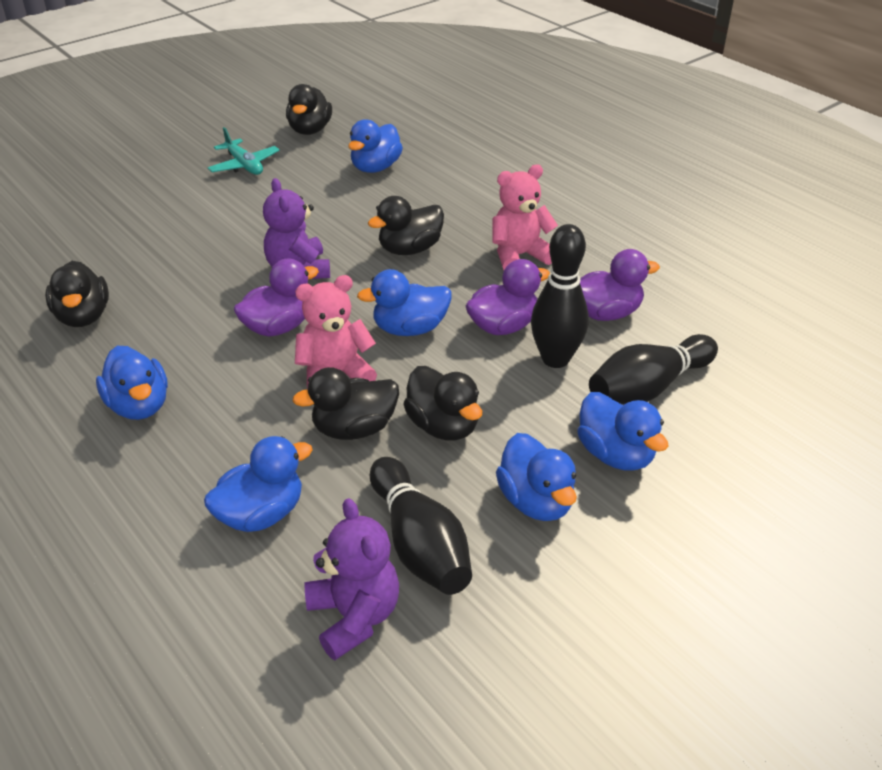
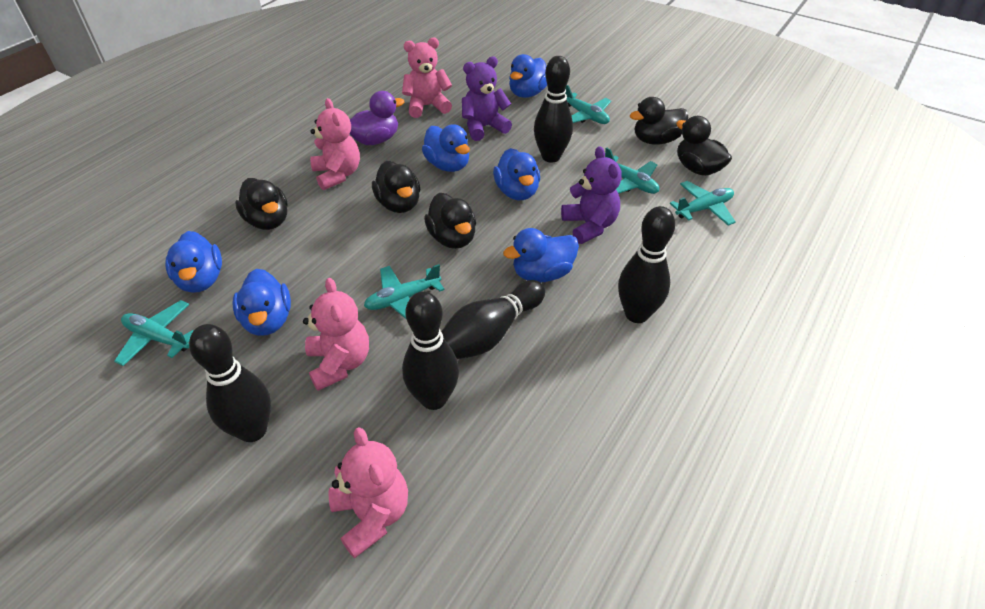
black bowling pin: [370,457,472,595] [531,224,589,368] [589,334,718,404] = 3 -> [189,324,271,442] [402,291,459,410] [441,280,545,359] [534,56,573,163] [618,206,675,323] = 5
pink teddy bear: [295,275,377,389] [493,164,558,270] = 2 -> [303,278,369,391] [310,98,360,190] [329,427,408,559] [402,38,452,118] = 4
purple duck: [233,258,319,337] [466,259,550,335] [580,249,660,321] = 3 -> [350,91,404,145] = 1
turquoise plane: [208,127,280,175] = 1 -> [114,300,194,366] [364,264,445,319] [565,85,611,124] [605,147,659,194] [670,181,736,226] = 5

